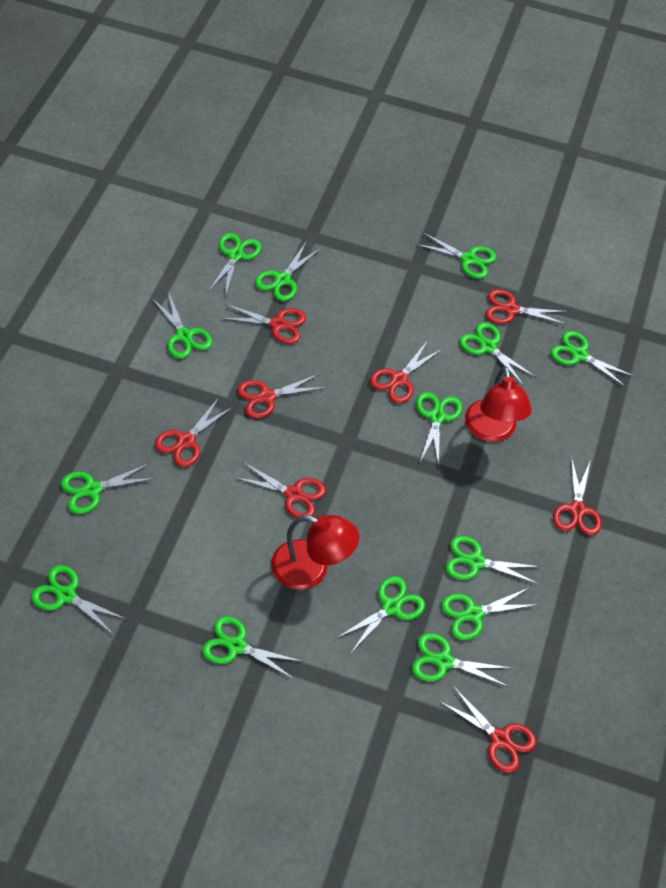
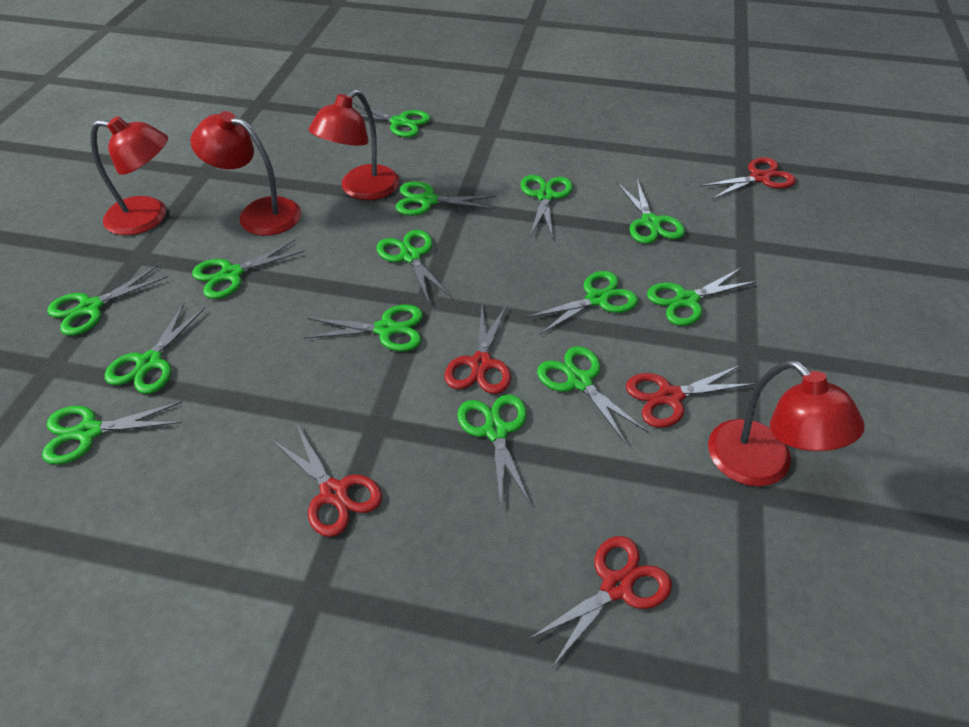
red lamp: [271,515,359,590] [465,366,532,442] = 2 -> [91,116,168,235] [190,111,301,236] [309,90,399,200] [708,360,865,486] = 4
red scissors: [155,398,233,467] [220,304,306,344] [233,462,326,518] [237,374,326,419] [370,340,442,404] [440,686,537,773] [485,289,567,325] [553,456,601,536] = 8 -> [272,423,382,537] [444,306,511,394] [528,536,672,666] [626,365,754,428] [700,157,796,199] = 5

